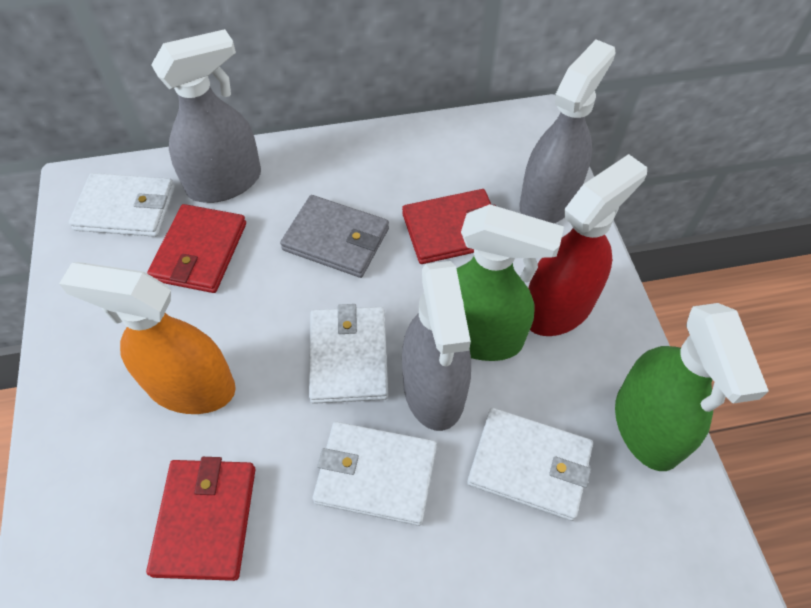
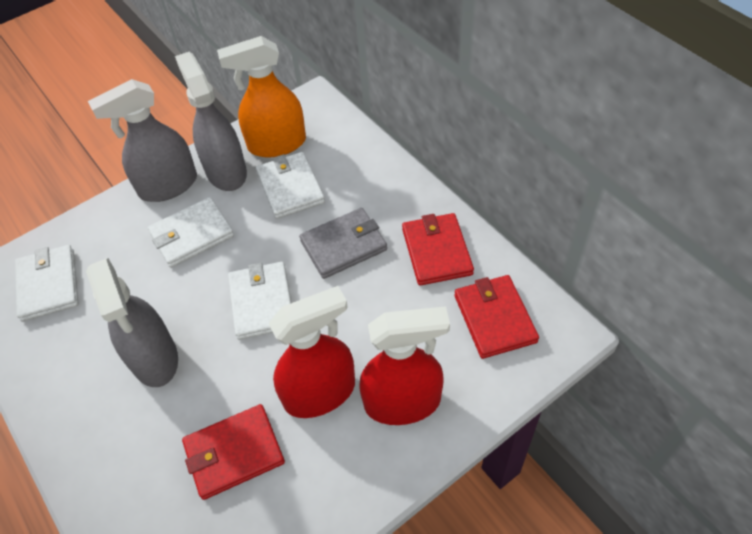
green spray bottle: [456,204,564,361] [615,303,769,471] = 2 -> none = 0
red spray bottle: [529,154,647,336] = 1 -> [269,286,355,418] [359,306,450,425] = 2

